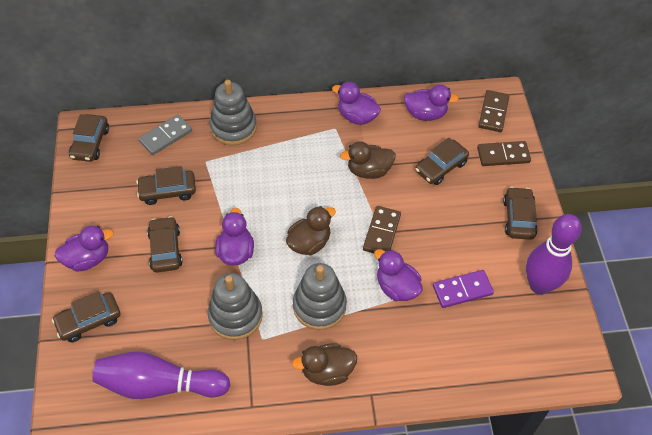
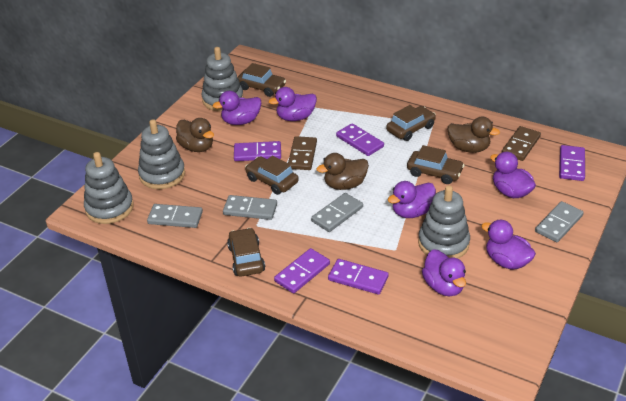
brown car: [52,291,120,342] [69,114,109,162] [136,166,196,205] [147,216,183,273] [415,138,469,185] [503,187,538,240] = 6 -> [227,228,265,277] [237,63,286,97] [245,155,299,195] [386,105,436,141] [407,145,464,184] = 5
brown domino: [363,206,401,253] [477,141,531,166] [478,90,509,132] = 3 -> [288,136,317,170] [502,126,541,161] = 2
grey domino: [139,114,192,155] = 1 -> [147,204,203,228] [223,195,277,220] [311,193,363,232] [535,201,584,242] = 4
grey stacking toy: [208,273,263,340] [209,80,257,146] [293,263,347,330] = 3 -> [84,152,134,224] [138,119,185,189] [201,47,243,111] [418,185,470,258] = 4
purple bowling pin: [93,352,231,399] [526,214,582,294] = 2 -> none = 0
purple domino: [433,270,494,308] = 1 -> [234,141,281,161] [274,248,330,293] [328,259,389,295] [336,123,384,156] [559,145,585,181] = 5
purple duck: [55,226,114,272] [215,208,254,265] [332,82,381,125] [374,249,423,301] [404,85,459,121] = 5 -> [213,91,261,125] [269,87,317,121] [388,181,436,218] [422,249,466,296] [481,220,536,270] [490,152,536,198] = 6

